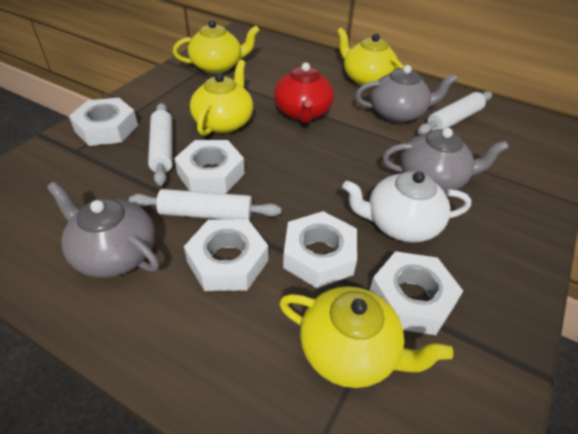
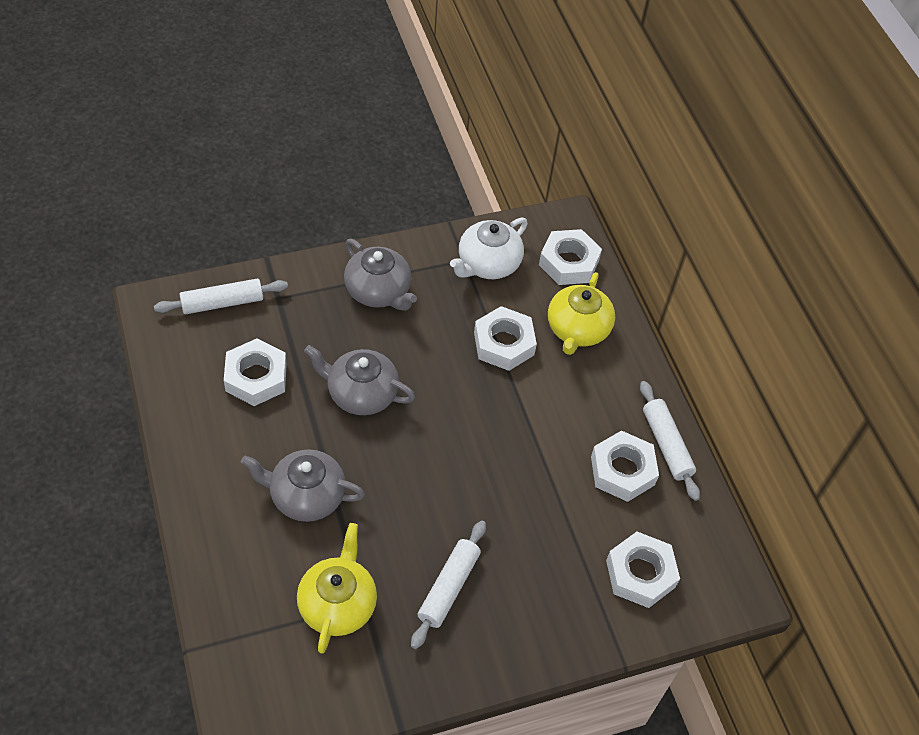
red teapot: [274,63,334,123] = 1 -> none = 0
yellow teapot: [173,20,260,74] [190,60,253,136] [279,286,453,388] [337,27,404,88] = 4 -> [297,523,377,654] [548,272,615,355] = 2

